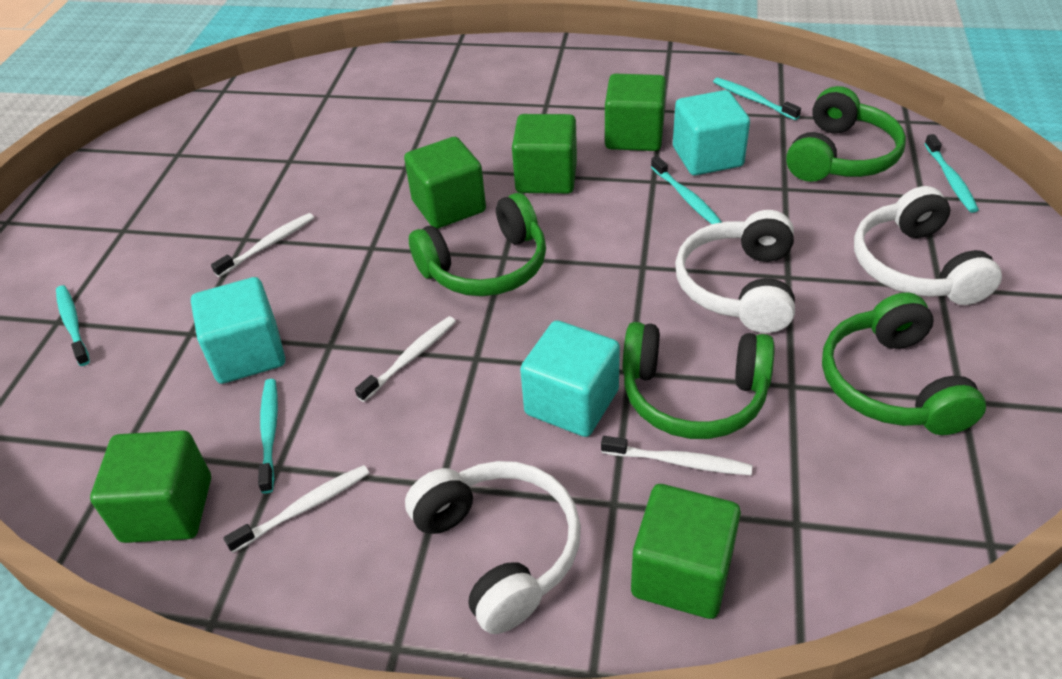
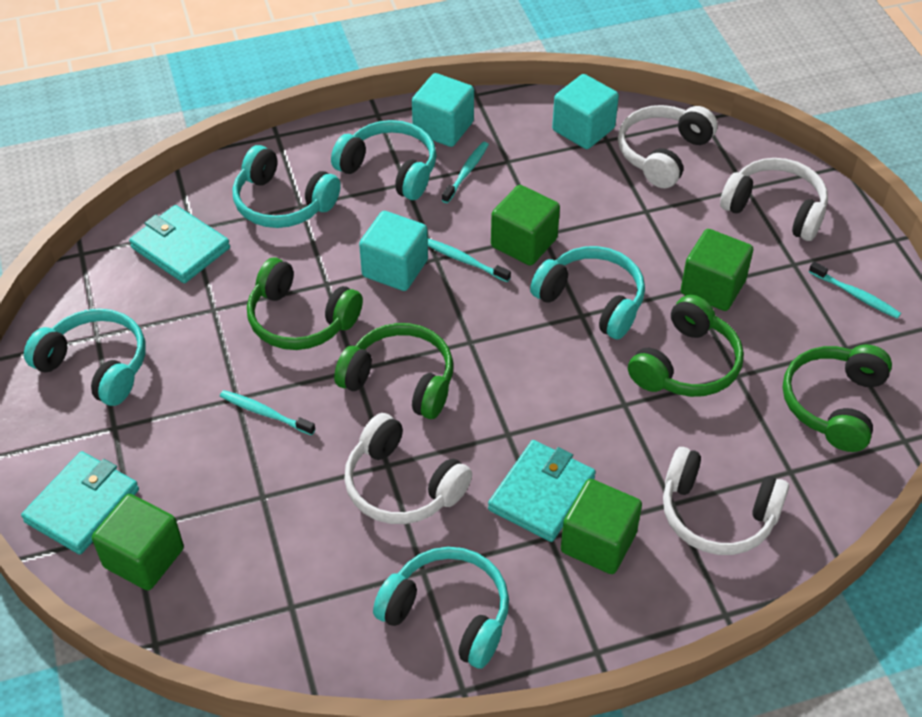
green cube: [90,430,211,543] [404,137,486,229] [512,114,577,194] [605,74,666,151] [631,484,741,619] = 5 -> [92,494,184,590] [491,185,560,266] [561,479,642,574] [681,229,753,311] = 4
turquoise headphones: none = 0 -> [24,309,146,406] [233,145,341,228] [331,120,437,200] [373,547,509,669] [530,246,645,339] = 5
turquoise toothbrush: [56,285,90,366] [258,379,278,494] [651,156,722,224] [713,78,801,120] [925,134,979,213] = 5 -> [220,390,315,436] [428,239,511,282] [442,142,489,203] [809,262,901,319] = 4
turquoise wallet: none = 0 -> [21,451,139,555] [129,205,230,283] [488,440,596,542] = 3
white headphones: [405,461,581,634] [675,210,795,333] [854,186,1002,305] = 3 -> [344,413,472,524] [618,105,718,188] [663,447,789,555] [720,158,828,241] = 4
white toothbrush: [211,213,314,277] [223,465,369,553] [355,316,456,402] [601,436,753,475] = 4 -> none = 0

